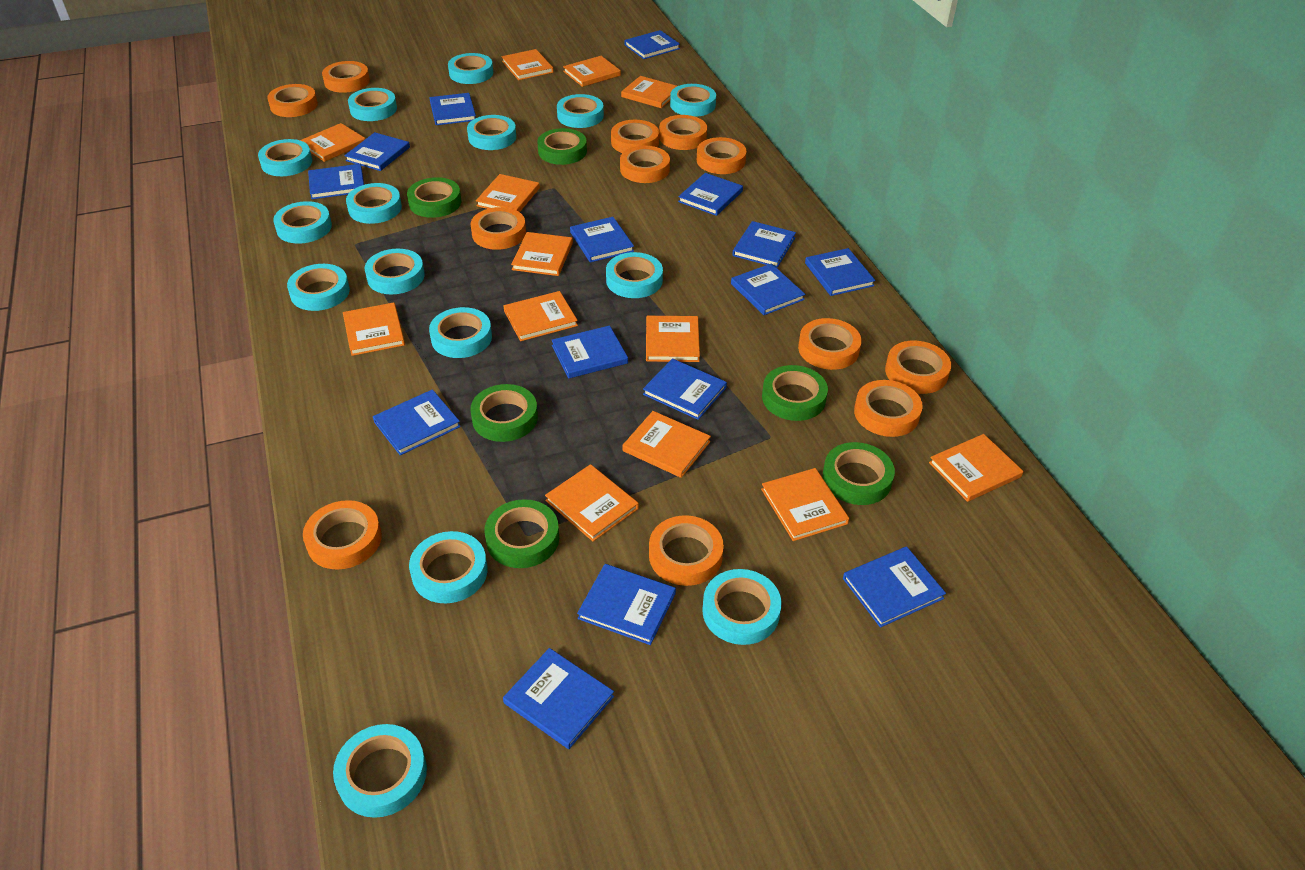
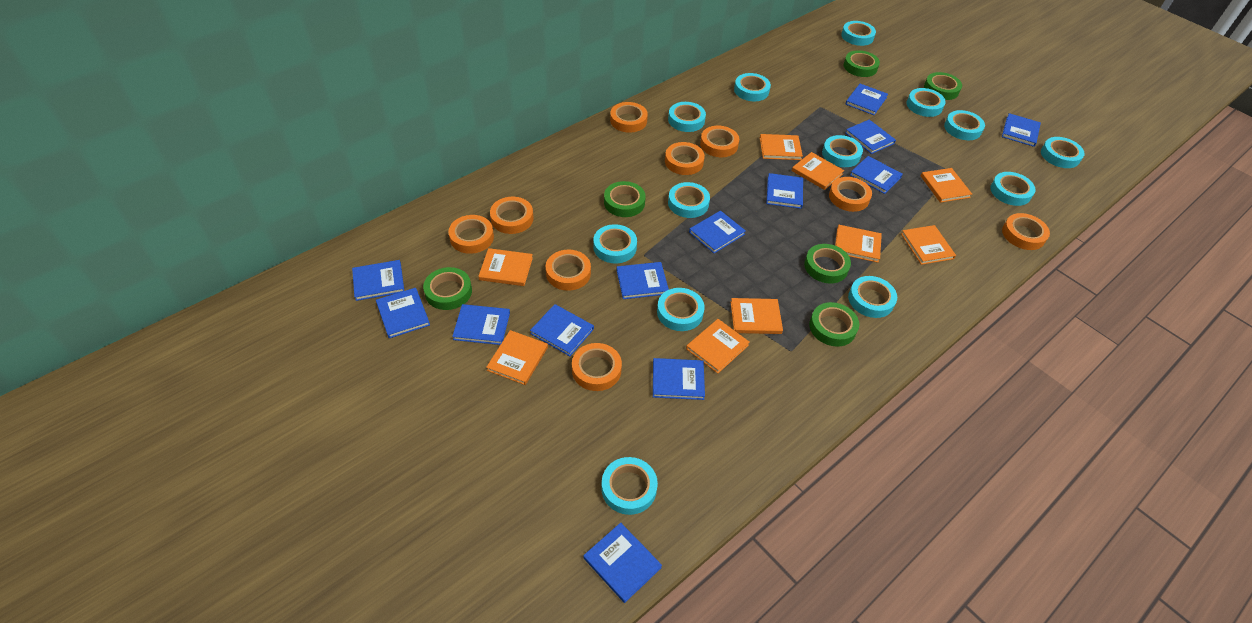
blue book: [308,164,364,199] [344,132,410,171] [373,389,461,455] [430,93,476,125] [503,648,614,749] [552,325,628,378] [570,217,634,262] [577,564,676,645] [625,30,680,59] [643,358,727,420] [678,173,743,216] [731,263,805,315] [732,221,796,268] [805,248,875,296] [843,546,946,628] = 15 -> [352,260,404,301] [376,288,430,338] [452,304,510,345] [530,304,594,356] [583,523,662,603] [616,262,669,299] [653,358,705,400] [689,211,746,253] [766,173,803,209] [845,84,888,115] [845,120,896,154] [850,156,903,194] [1002,113,1041,147] = 13
orange book: [300,123,365,162] [343,302,405,356] [476,174,540,212] [502,49,554,80] [503,291,578,341] [511,232,573,276] [545,464,639,541] [563,56,621,87] [621,76,677,108] [622,411,711,478] [646,316,700,362] [761,468,849,541] [929,434,1023,502] = 13 -> [478,248,533,286] [486,330,548,385] [686,319,750,374] [731,298,783,334] [760,134,803,160] [792,152,844,190] [835,225,882,263] [901,225,956,265] [921,168,972,203] = 9
orange tape: [267,84,318,117] [303,500,382,570] [322,61,370,93] [471,207,526,250] [611,120,659,153] [620,146,670,183] [649,515,724,586] [659,115,707,150] [697,137,746,174] [798,318,862,370] [854,380,923,437] [885,341,951,394] = 12 -> [448,215,494,254] [490,197,533,234] [546,250,591,291] [572,343,622,391] [610,102,648,133] [665,142,705,175] [700,126,739,157] [829,177,872,212] [1002,213,1050,250] = 9
turquoise tape: [258,139,312,176] [273,201,332,244] [287,264,350,311] [333,724,427,818] [346,183,402,224] [348,88,397,121] [365,249,425,294] [409,531,488,603] [429,307,492,358] [448,53,493,84] [467,115,516,150] [557,94,604,128] [606,252,663,298] [670,84,716,117] [702,569,781,645] = 15 -> [593,224,637,263] [601,457,658,515] [657,288,705,331] [668,102,706,132] [668,182,710,218] [734,73,771,101] [822,135,863,167] [841,21,876,46] [848,276,897,318] [907,88,946,117] [944,110,985,140] [990,172,1036,206] [1041,137,1085,168] = 13

